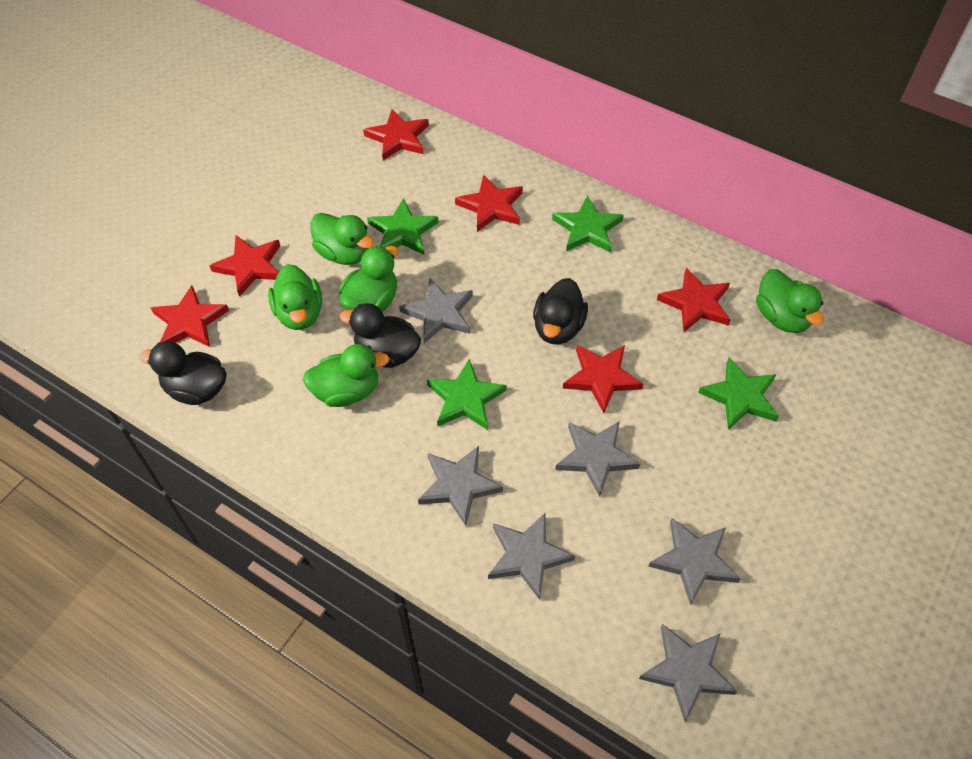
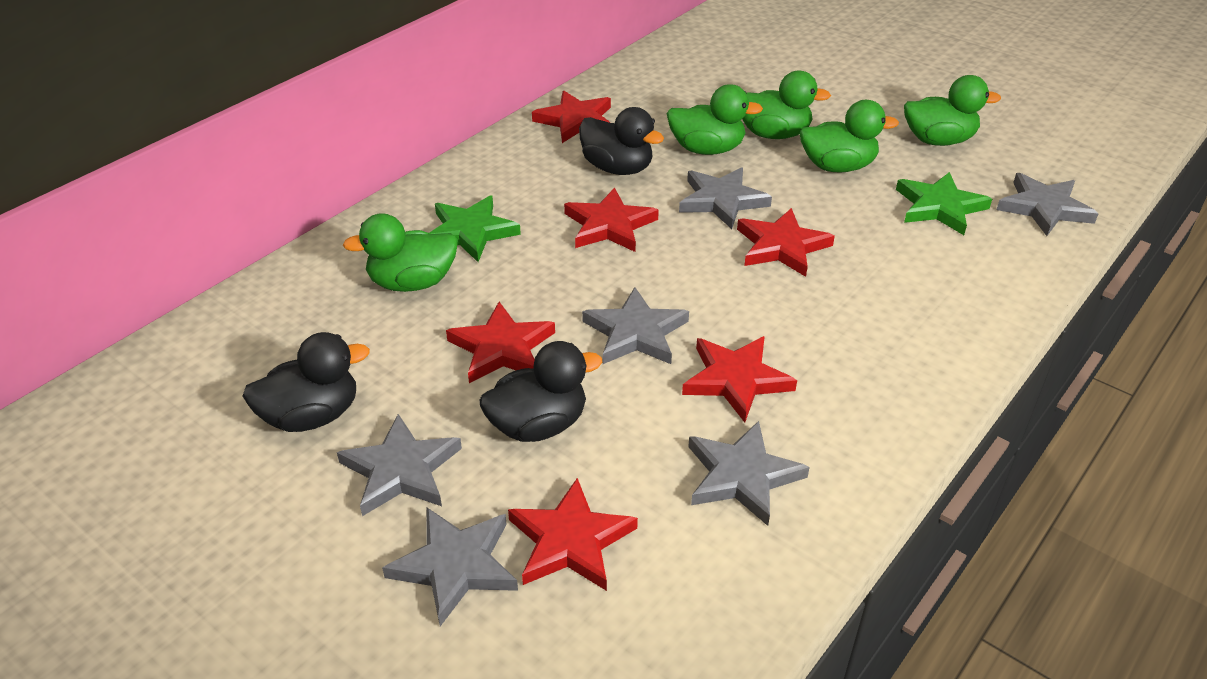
green star: [367,198,439,255] [427,359,507,430] [552,195,624,253] [698,358,779,430] = 4 -> [430,196,521,262] [896,172,992,235] = 2

